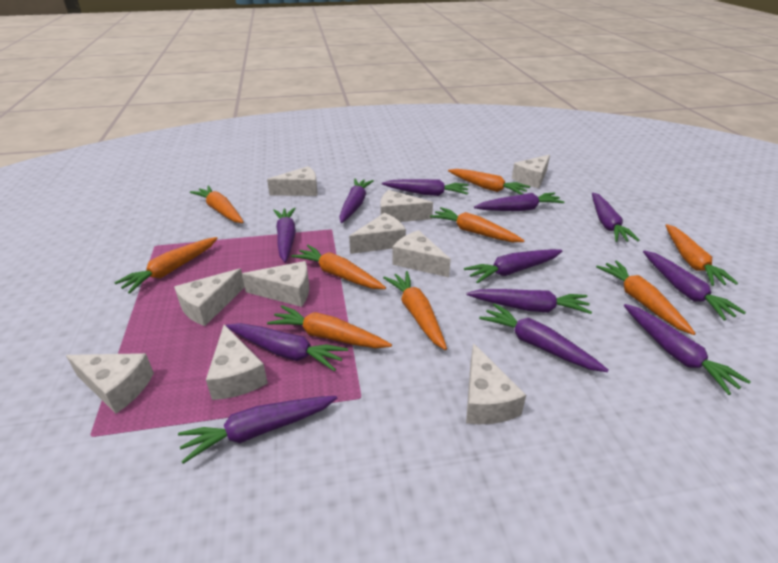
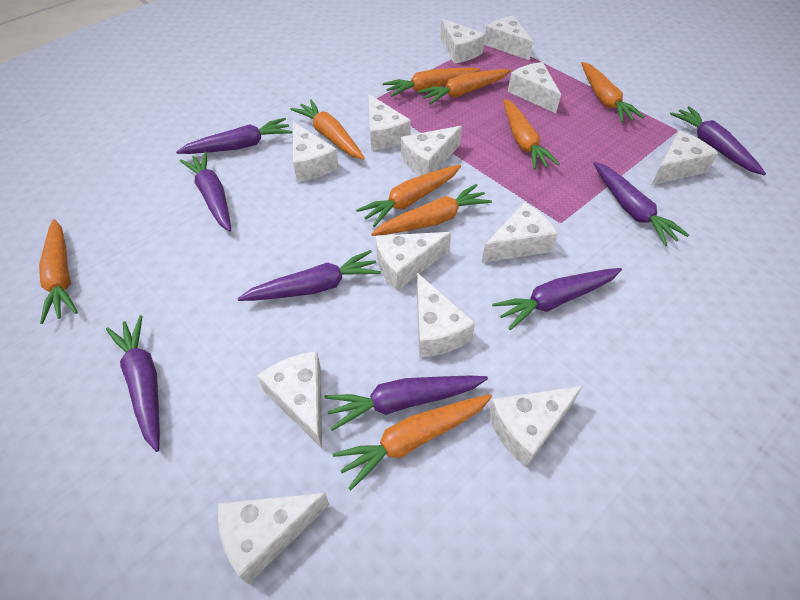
purple carrot: [178,396,337,464] [226,323,348,372] [273,208,296,263] [339,179,374,223] [382,179,469,196] [464,249,563,284] [466,289,592,314] [474,192,564,211] [479,303,609,372] [592,192,640,242] [624,304,751,395] [643,250,746,321] = 12 -> [106,315,160,452] [176,118,292,154] [180,152,231,232] [238,250,381,301] [324,376,488,431] [492,268,622,330] [593,162,689,246] [670,106,766,175] = 8
white cheese: [66,353,154,414] [174,268,245,326] [206,325,268,400] [242,261,309,307] [267,166,318,196] [349,213,406,254] [380,190,433,222] [392,230,451,277] [466,343,526,424] [512,154,550,188] = 10 -> [218,493,329,584] [257,351,322,449] [293,122,339,181] [368,94,411,150] [376,232,451,291] [401,126,462,176] [417,273,475,357] [440,18,485,63] [482,202,558,263] [484,16,533,60] [488,386,583,468] [508,62,561,113] [652,131,718,185] = 13

